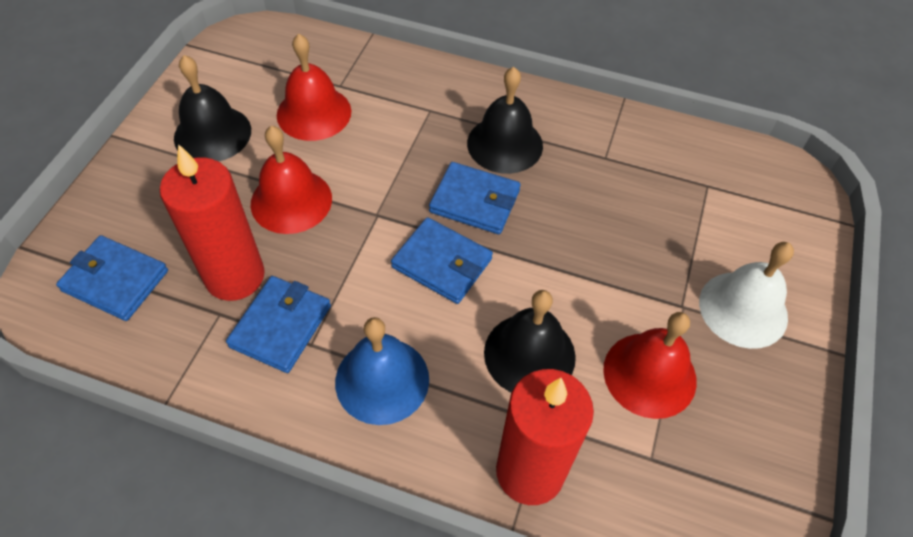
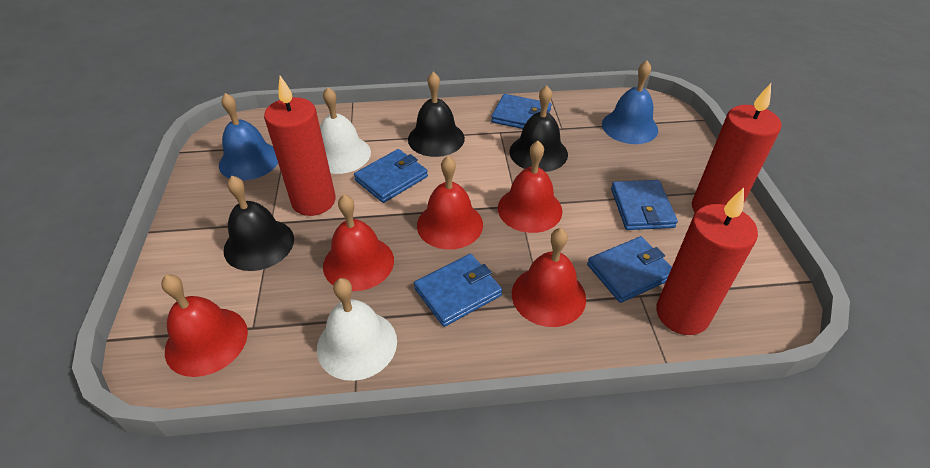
blue bell: [335,317,429,425] = 1 -> [219,93,278,181] [602,61,658,144] = 2
blue wallet: [56,235,168,321] [226,276,331,373] [391,217,493,304] [429,162,521,234] = 4 -> [354,149,428,203] [414,254,502,327] [491,94,552,129] [587,236,672,303] [611,180,678,230] = 5
red bell: [251,126,332,234] [277,34,351,141] [603,312,697,419] = 3 -> [161,275,248,377] [323,194,394,291] [417,156,483,250] [498,141,562,233] [512,228,586,327] = 5
red candle: [160,144,265,301] [496,369,594,505] = 2 -> [264,76,336,216] [656,188,758,335] [692,83,781,213] = 3
white bell: [699,242,794,349] = 1 -> [317,278,397,381] [320,87,371,174] = 2

